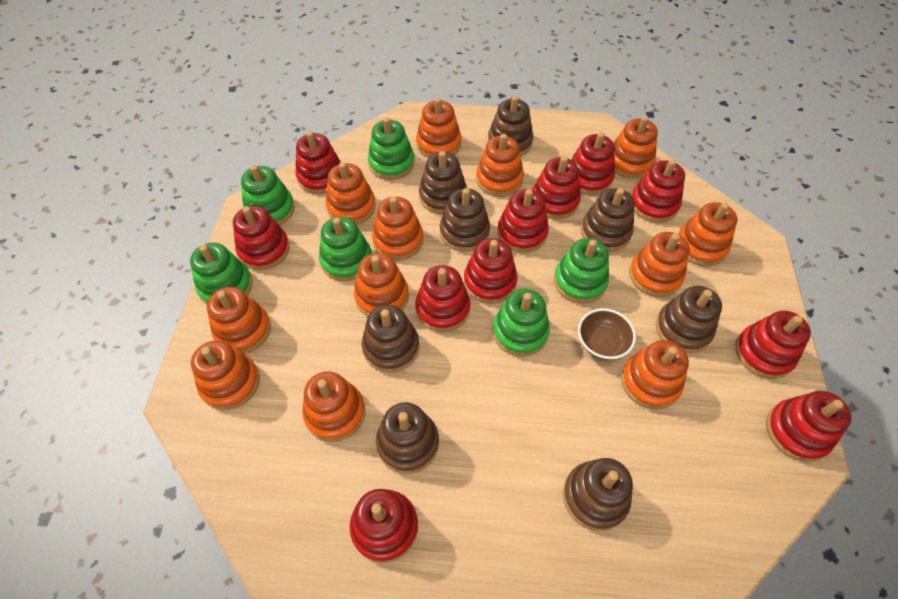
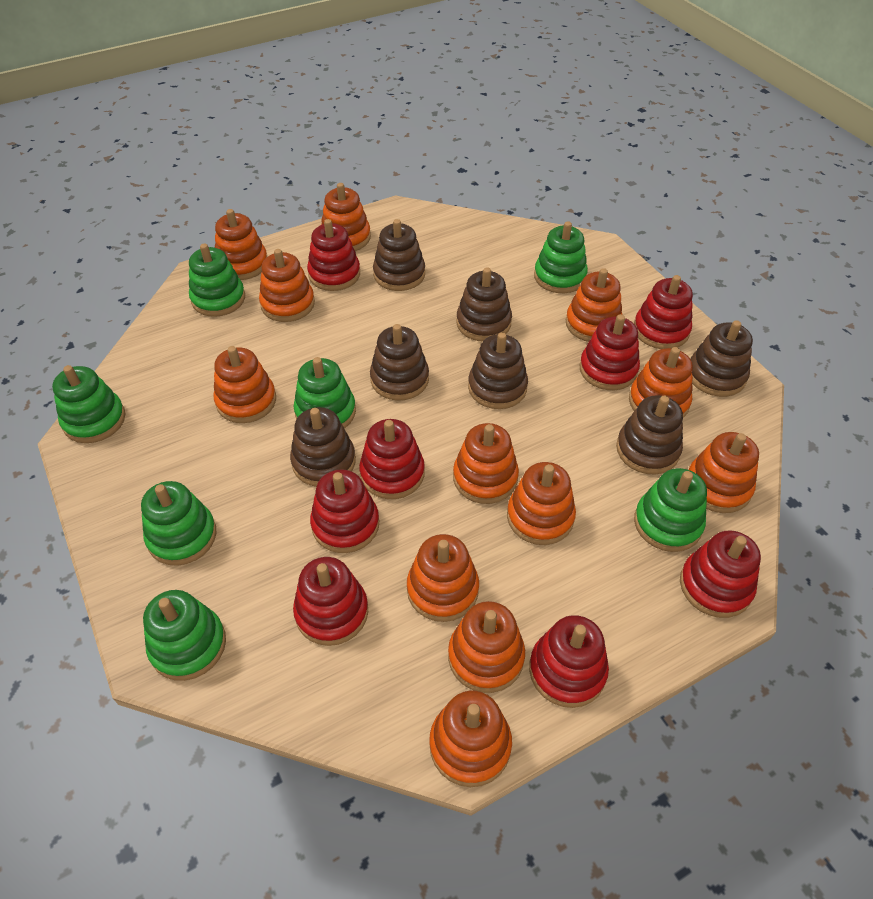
brown bowl: [578,308,636,360] = 1 -> none = 0
brown stacking toy: [362,304,419,373] [376,402,439,474] [419,151,467,214] [440,188,490,252] [488,96,534,156] [563,458,633,531] [581,188,635,252] [656,286,722,353] = 8 -> [290,407,356,487] [370,324,429,400] [373,219,425,291] [456,267,512,341] [468,332,528,409] [616,395,683,474] [691,320,753,397] = 7
green stacking toy: [190,243,253,305] [241,165,295,226] [319,217,372,281] [368,117,415,180] [493,289,550,356] [554,238,609,303] = 6 -> [52,365,125,443] [141,481,216,566] [143,590,226,681] [189,243,245,317] [294,357,356,429] [534,221,588,293] [634,468,707,552] = 7
red stacking toy: [233,206,290,270] [295,131,341,194] [349,489,418,563] [415,265,470,332] [464,238,518,304] [497,189,549,253] [532,156,581,219] [571,132,615,195] [631,159,685,223] [735,310,811,379] [766,391,851,462] = 11 -> [293,557,368,646] [307,219,360,291] [310,469,379,553] [359,419,425,499] [529,615,609,708] [579,314,640,390] [634,275,693,349] [680,530,761,618] = 8

